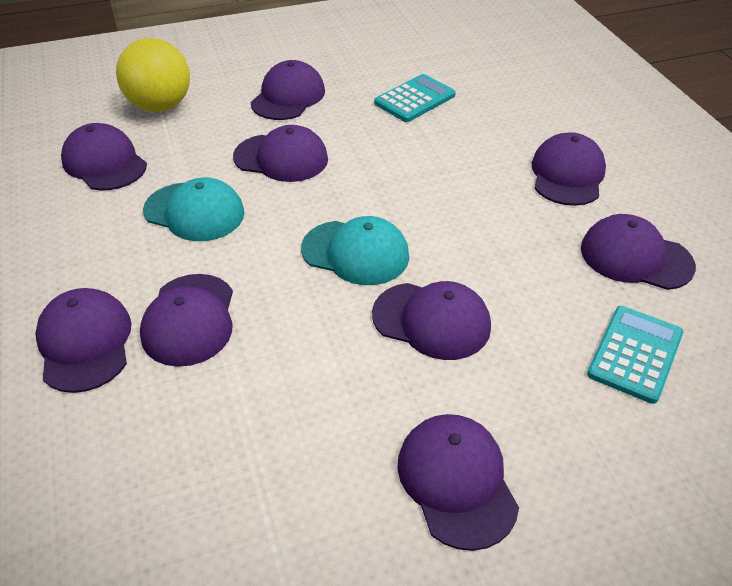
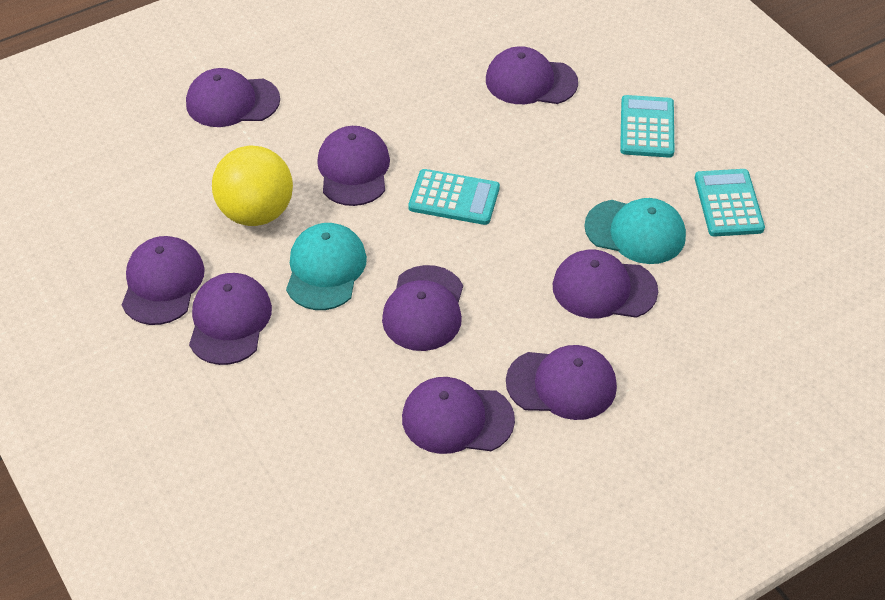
turquoise calculator: [374,74,456,122] [587,306,683,404] = 2 -> [408,169,500,225] [620,95,674,157] [695,169,765,236] = 3

